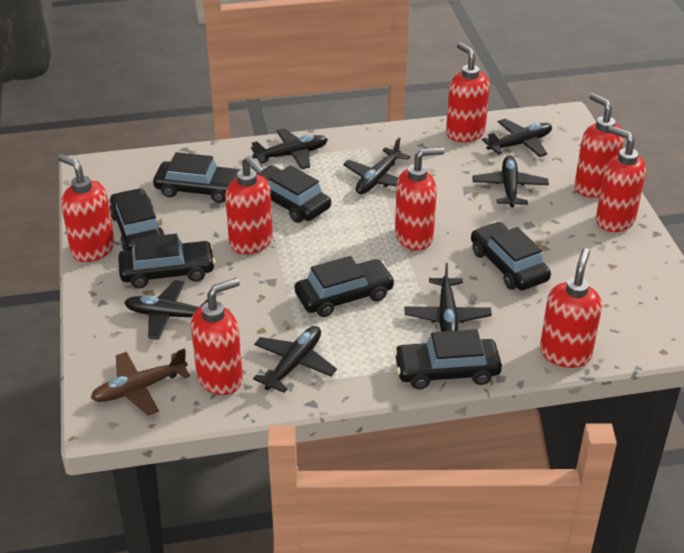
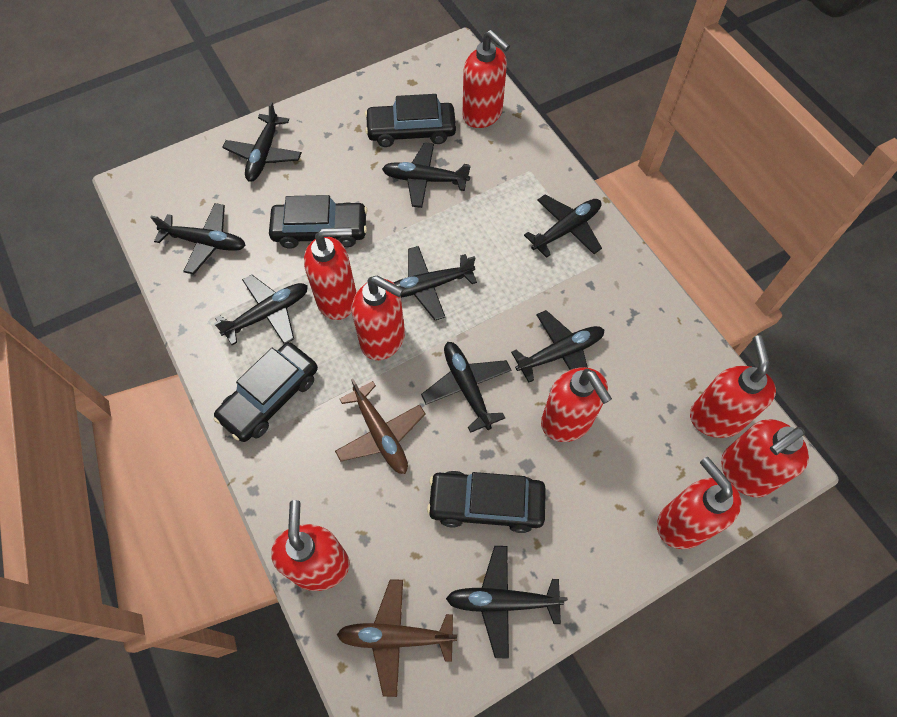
black car: [109,188,165,250] [118,234,215,288] [153,152,240,203] [256,165,331,223] [295,256,395,317] [394,329,502,389] [471,222,551,290] = 7 -> [214,342,318,442] [269,195,367,249] [365,94,456,147] [427,471,546,533] = 4
black plane: [124,280,208,340] [251,128,328,169] [253,326,337,393] [343,138,410,194] [405,263,492,332] [473,155,549,207] [482,119,552,157] = 7 -> [151,203,246,274] [214,274,308,345] [222,102,302,182] [382,142,471,208] [393,246,477,320] [421,342,511,433] [446,546,568,659] [511,310,604,383] [524,195,602,258] = 9
brown plane: [91,348,190,415] = 1 -> [335,378,426,474] [337,579,457,697] = 2

